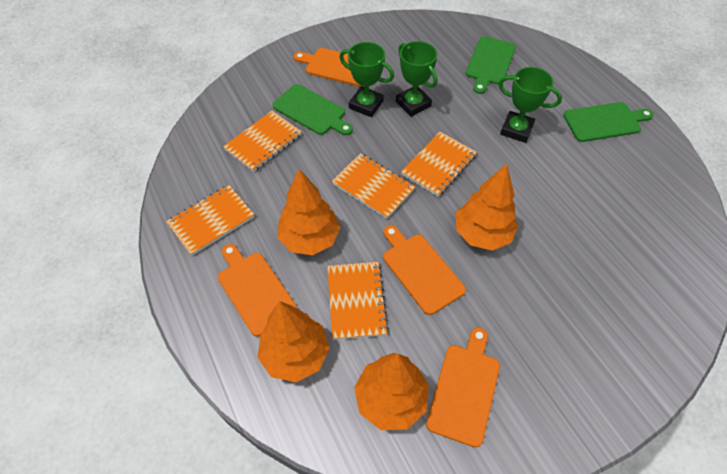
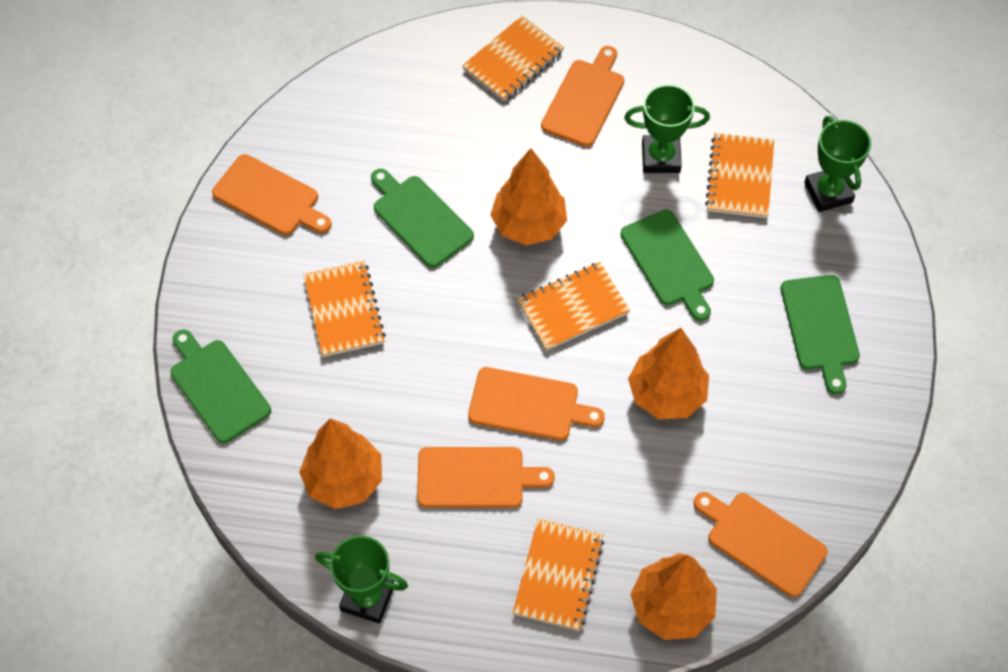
green cutting board: [273,84,353,135] [466,36,516,94] [563,102,653,142] = 3 -> [170,330,271,443] [371,169,474,268] [620,210,714,321] [781,275,860,395] = 4
orange cutting board: [218,244,298,337] [294,48,363,87] [383,225,466,315] [426,327,500,447] = 4 -> [212,154,331,235] [417,447,555,508] [468,367,605,440] [541,46,624,147] [694,492,828,597] = 5

